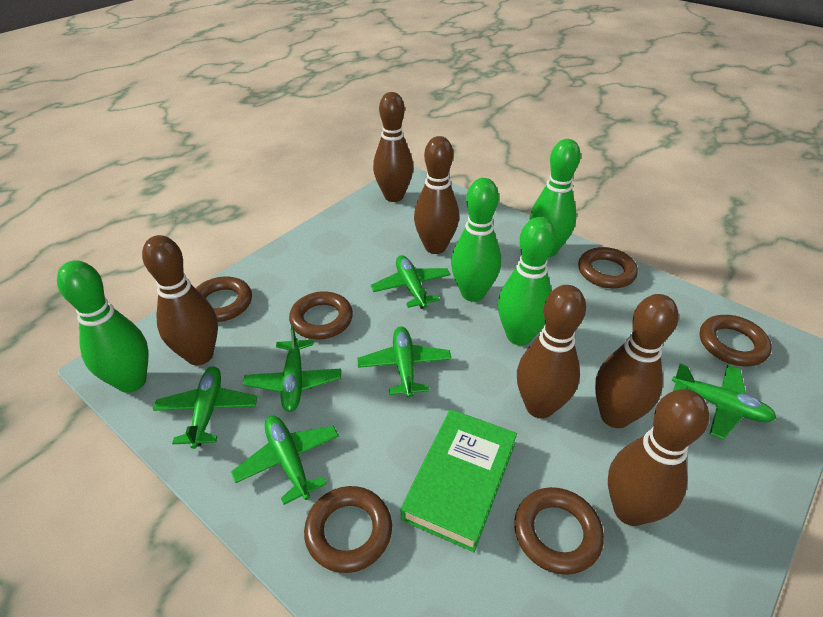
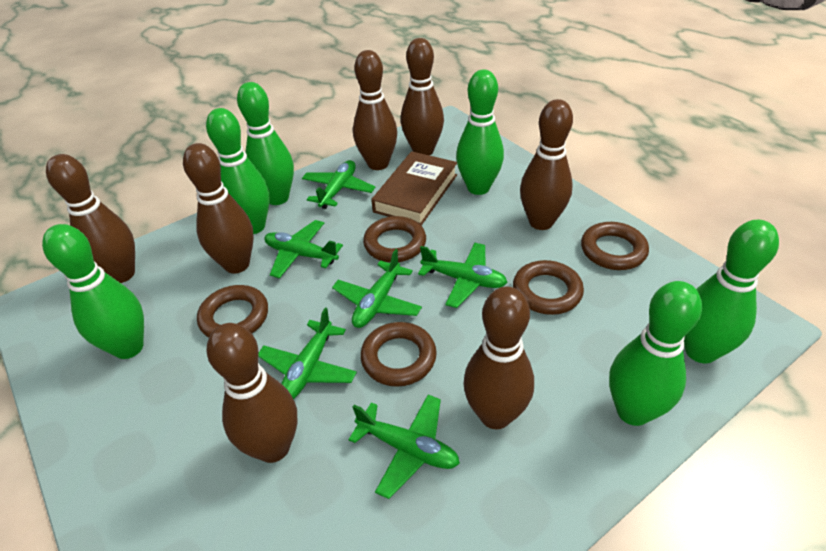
brown book: none = 0 -> [371,151,457,226] = 1
brown bowling pin: [142,235,218,365] [373,92,413,202] [414,136,459,254] [517,285,586,419] [595,294,679,428] [608,389,709,526] = 6 -> [46,154,135,283] [183,143,254,274] [206,323,297,463] [353,50,397,170] [401,38,444,156] [463,286,534,429] [520,99,573,230] = 7
brown ring: [196,277,252,322] [289,291,353,339] [304,486,392,573] [514,487,604,575] [578,247,638,288] [700,315,772,367] = 6 -> [197,285,268,338] [360,322,437,387] [363,216,426,262] [513,260,584,315] [581,222,649,270] = 5
green book: [401,409,517,552] = 1 -> none = 0
green bowling pin: [57,260,149,393] [451,178,501,302] [498,217,556,345] [529,139,581,257] = 4 -> [42,224,144,359] [206,108,270,234] [237,82,294,205] [456,70,504,195] [609,281,702,426] [684,220,779,363] = 6

